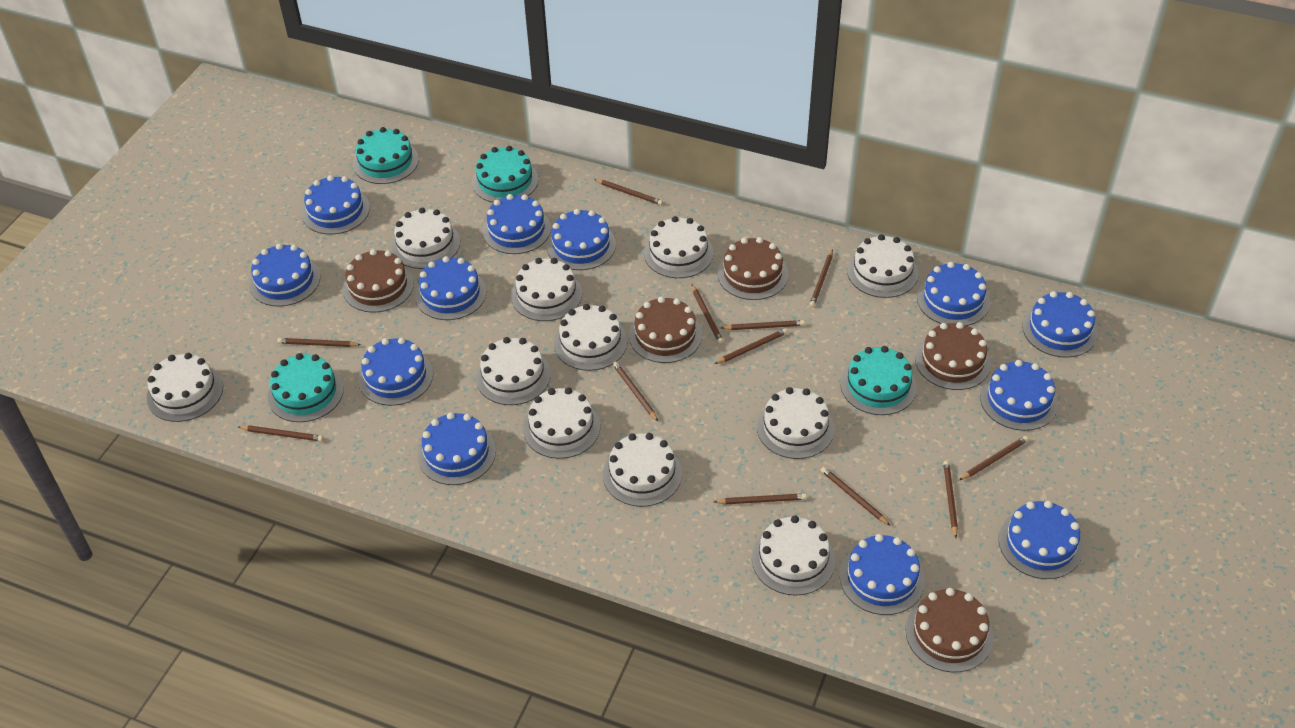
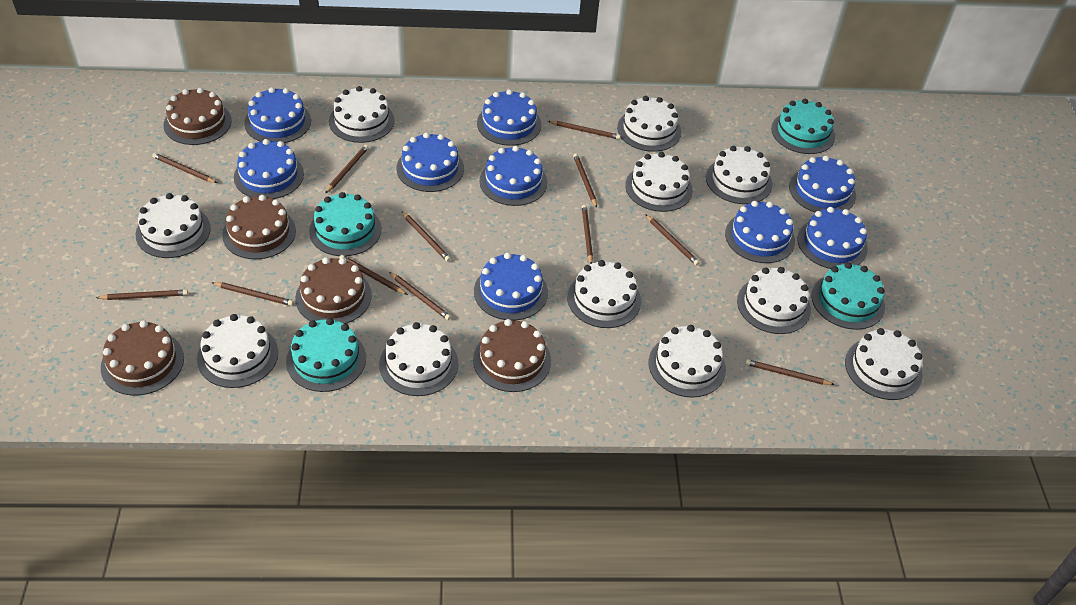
blue cake: [249,244,320,307] [302,175,370,234] [358,337,433,406] [415,256,486,320] [418,412,496,485] [482,194,551,254] [547,209,616,270] [840,534,925,615] [917,262,990,326] [980,360,1058,431] [999,501,1083,579] [1022,291,1098,358] = 12 -> [234,139,304,199] [244,87,311,143] [397,133,464,192] [474,253,548,321] [477,89,542,146] [480,146,547,206] [725,201,795,263] [789,156,856,212] [797,207,868,269] = 9

